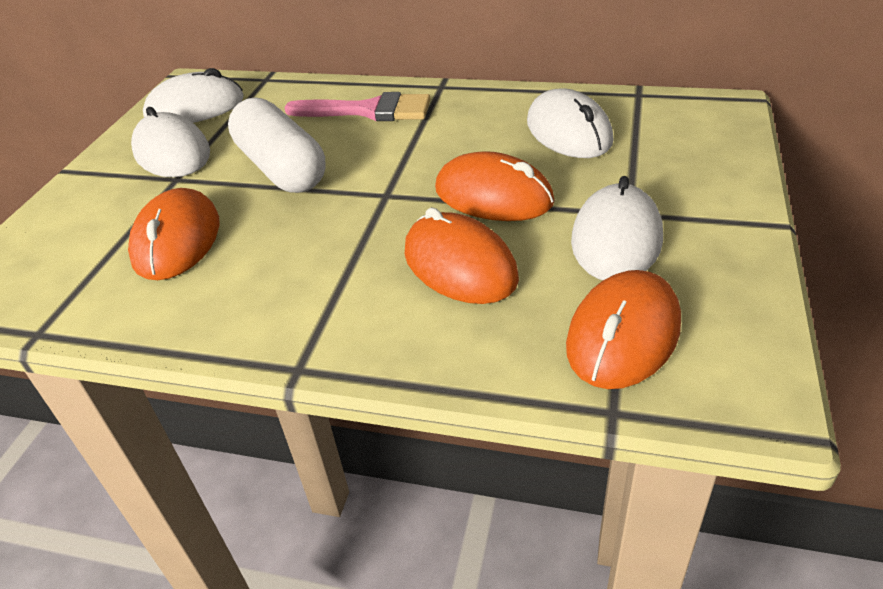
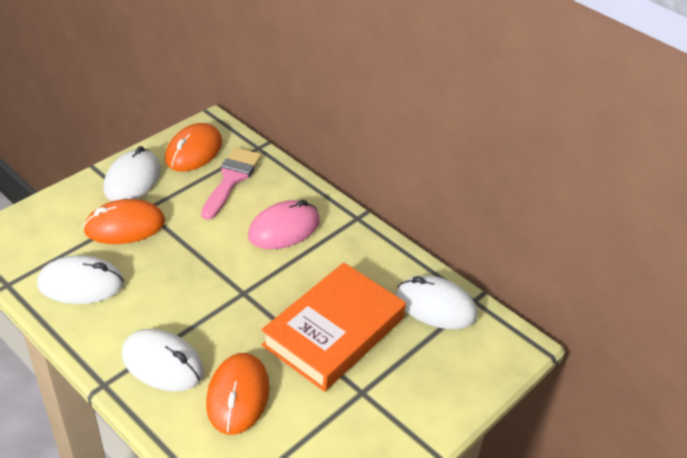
orange book: none = 0 -> [261,262,406,392] = 1
orange mouse: [128,188,219,280] [405,207,519,304] [435,151,555,221] [566,270,681,389] = 4 -> [83,199,165,244] [165,123,222,172] [206,353,270,435] = 3
pink mouse: none = 0 -> [248,200,320,249] = 1
white capsule: [228,97,325,193] = 1 -> none = 0

